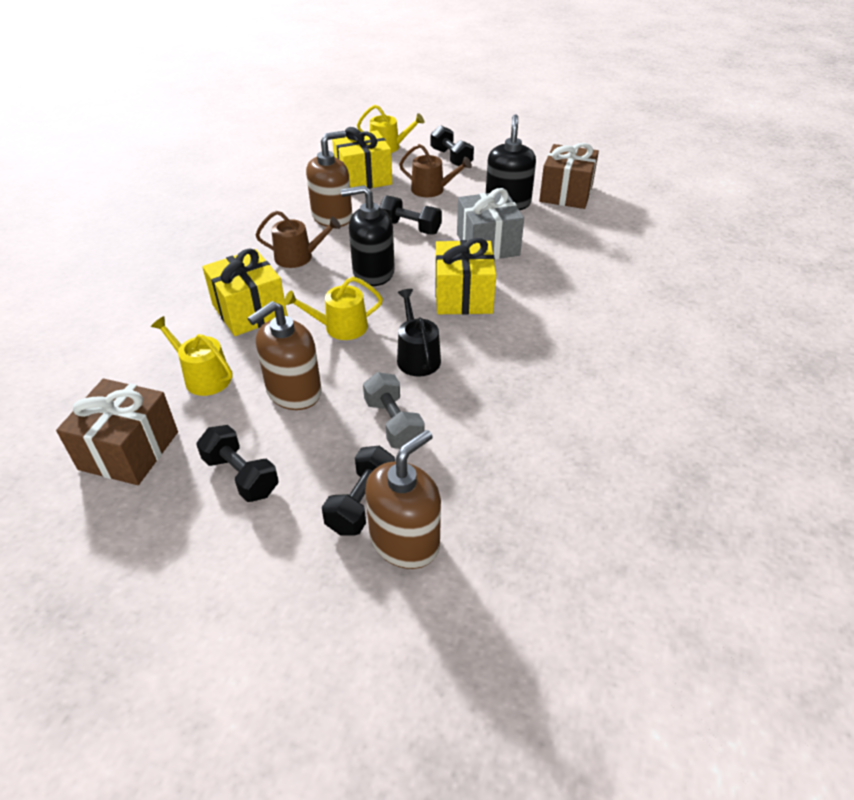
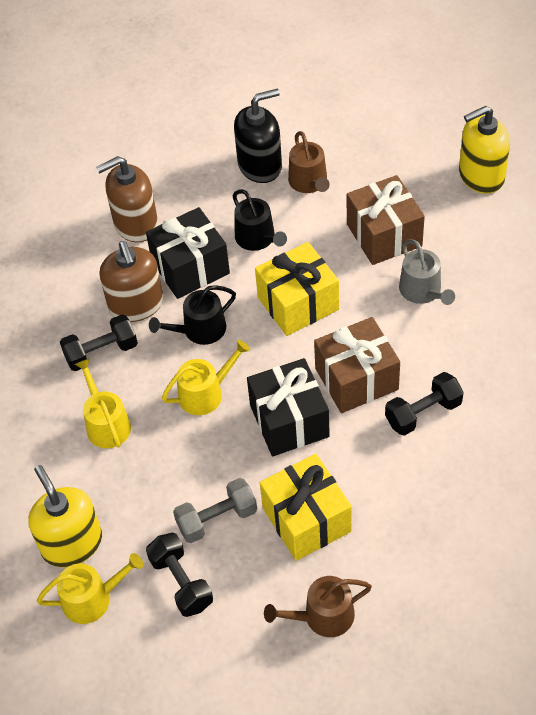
black dumbbell: [196,425,279,502] [322,446,395,536] [379,196,442,235] [431,125,474,166] = 4 -> [60,315,138,371] [146,533,213,617] [385,372,464,436] = 3
black gift: none = 0 -> [146,207,230,299] [247,358,330,456] = 2
black soap dispenser: [341,185,395,286] [486,114,536,210] = 2 -> [234,89,282,183] = 1
black watering can: [397,289,441,377] = 1 -> [149,285,236,345] [233,189,287,251] = 2
brown soap dispenser: [247,301,321,410] [306,131,352,227] [365,430,441,569] = 3 -> [96,156,158,242] [100,241,164,322] = 2
grey gift: [457,188,524,260] = 1 -> none = 0
grey watering can: none = 0 -> [399,239,455,305] = 1
yellow gift: [202,248,287,336] [332,127,392,189] [435,238,496,315] = 3 -> [255,242,339,336] [260,454,352,561] = 2
yellow soap dispenser: none = 0 -> [28,465,102,567] [459,106,510,194] = 2

